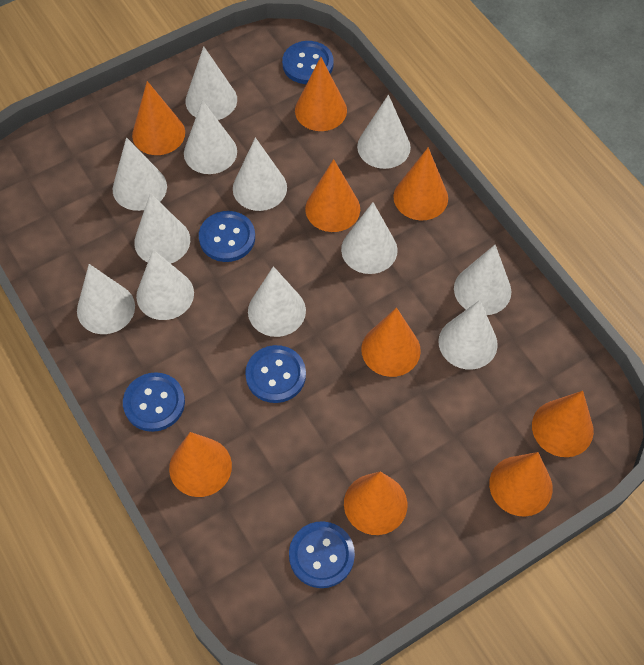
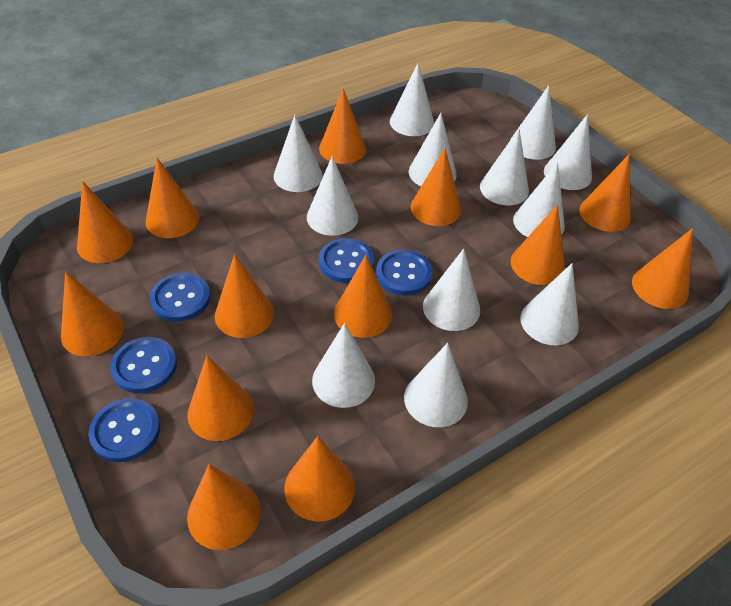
orange cone: [132,81,185,155] [169,432,232,497] [295,57,347,131] [305,159,360,232] [344,472,407,535] [361,307,421,377] [393,148,448,220] [489,452,553,517] [532,391,594,457] = 9 -> [61,271,124,356] [77,181,133,263] [146,158,199,238] [187,355,254,441] [187,464,261,550] [215,254,274,338] [284,436,355,522] [319,88,366,164] [334,255,392,338] [411,148,461,226] [511,205,565,285] [580,154,631,232] [632,228,693,309] = 13

